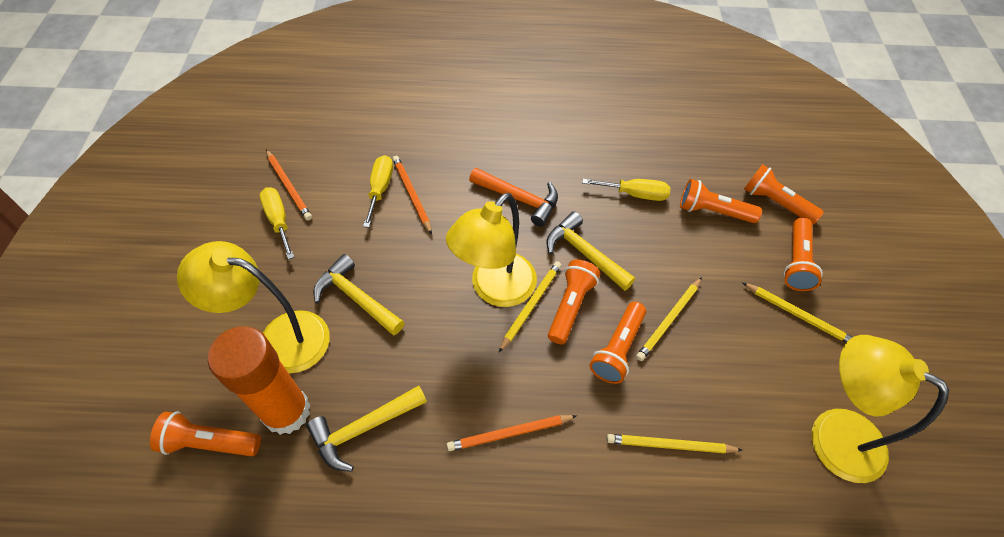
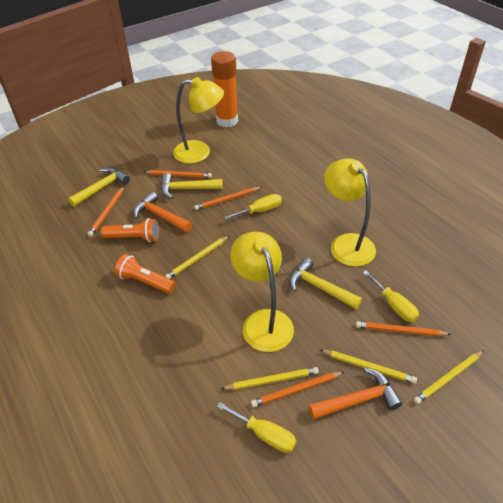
orange flashlight: [150,412,261,456] [548,259,600,344] [590,302,646,384] [680,179,762,223] [744,164,824,225] [783,217,823,291] = 6 -> [101,218,159,242] [114,254,175,294] = 2
orange hammer: [469,168,558,227] = 1 -> [133,192,192,232] [308,368,402,420] = 2
orange pencil: [266,150,312,220] [392,156,432,234] [447,415,577,451] = 3 -> [87,187,124,237] [144,170,212,178] [194,187,262,210] [251,372,344,407] [356,321,451,336] = 5

